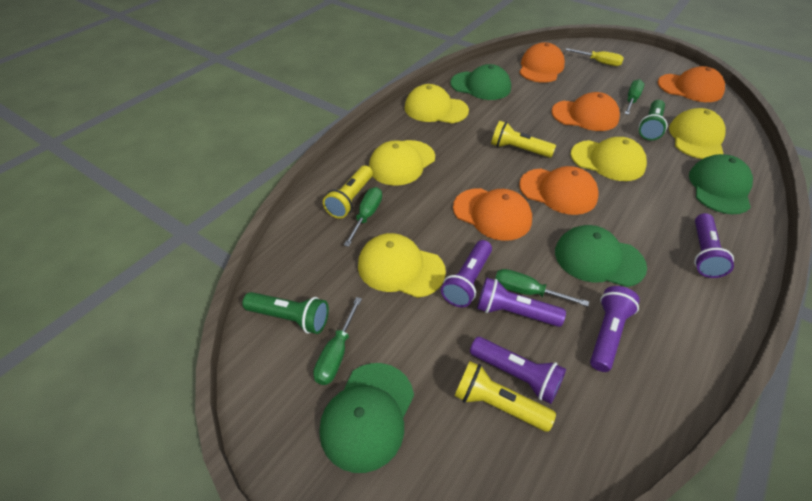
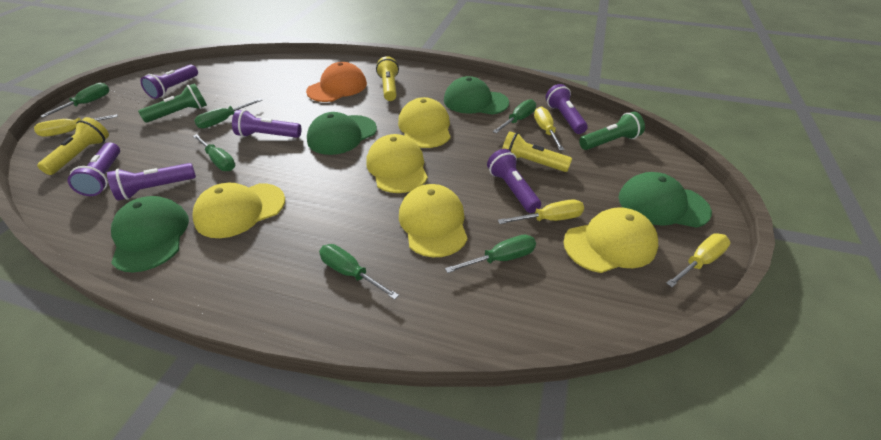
green screwdriver: [313,297,362,385] [344,187,382,247] [495,269,589,307] [624,79,645,115] = 4 -> [41,83,110,117] [193,134,235,171] [194,98,262,129] [319,244,399,300] [445,235,536,273] [493,99,536,133] = 6
orange cap: [453,188,532,241] [519,42,565,83] [519,166,599,215] [551,92,620,131] [658,66,725,102] = 5 -> [306,62,367,102] = 1
purple flashlight: [441,240,492,307] [470,337,566,404] [477,278,566,327] [590,286,640,372] [694,213,734,278] = 5 -> [67,143,120,196] [107,163,196,201] [140,64,198,99] [232,110,302,138] [487,149,541,213] [545,84,588,134] = 6
yellow screwdriver: [566,48,624,66] = 1 -> [34,114,118,137] [498,199,584,224] [534,107,564,151] [666,233,731,287] = 4

